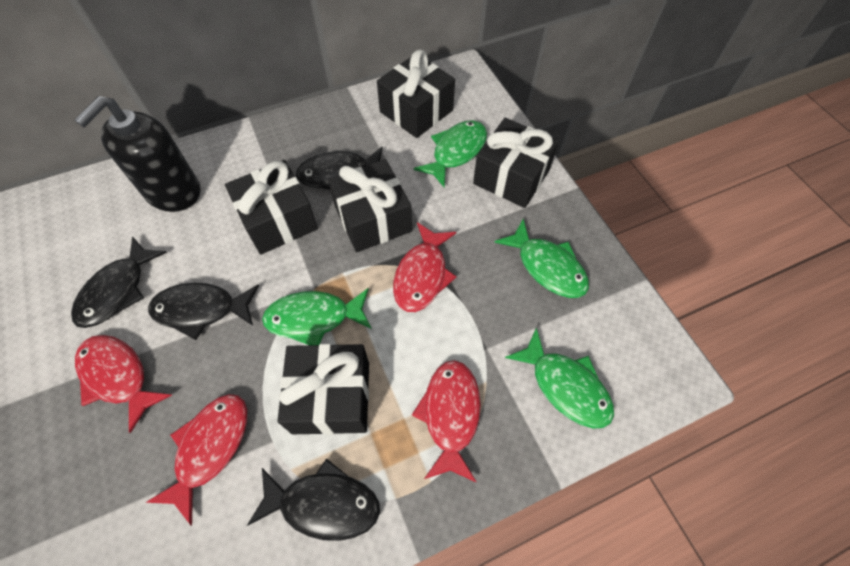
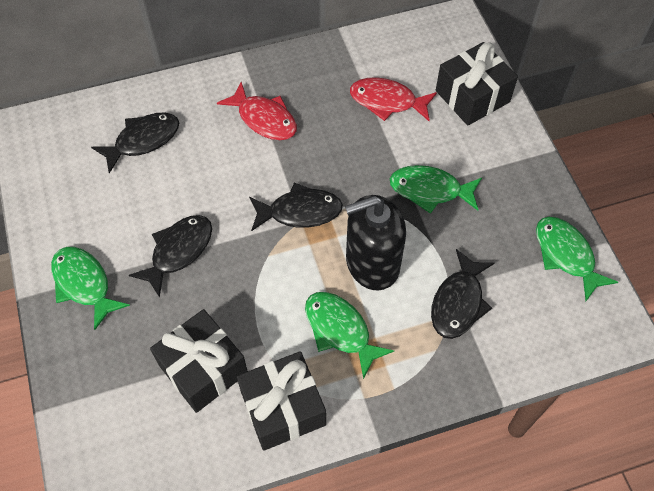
black gift: [225,160,318,255] [277,344,369,435] [328,159,412,252] [377,50,455,138] [473,118,559,208] = 5 -> [150,309,248,413] [237,351,326,451] [436,42,518,126] = 3
red fish: [75,335,172,433] [146,394,247,525] [393,222,457,312] [412,360,481,482] = 4 -> [217,82,297,140] [350,77,437,121] = 2

